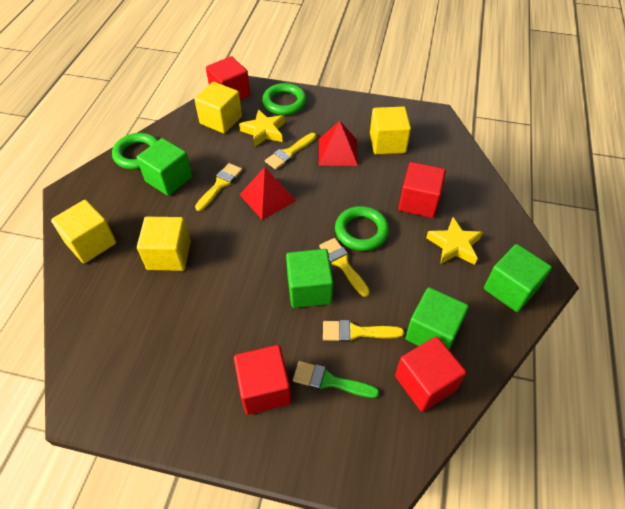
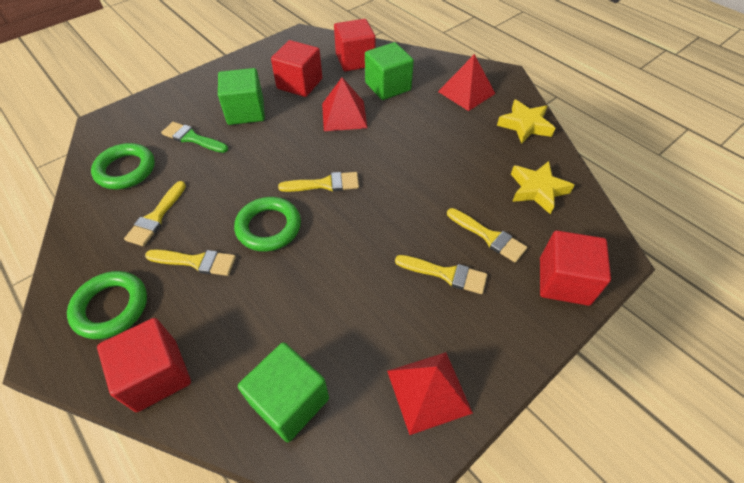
green cube: [137,138,192,196] [286,249,333,308] [405,287,469,349] [484,244,552,312] = 4 -> [218,68,265,125] [238,342,329,442] [365,42,414,100] = 3
red pyramid: [240,167,296,220] [319,121,358,166] = 2 -> [322,77,368,131] [387,352,473,435] [438,54,496,111] = 3
yellow brush: [195,163,242,211] [265,133,316,170] [319,238,370,297] [323,320,404,342] = 4 -> [124,181,186,246] [145,249,236,276] [278,172,359,192] [395,255,487,294] [447,208,527,263] = 5
yellow cube: [51,200,116,264] [137,217,191,271] [194,82,242,133] [370,106,411,154] = 4 -> none = 0

